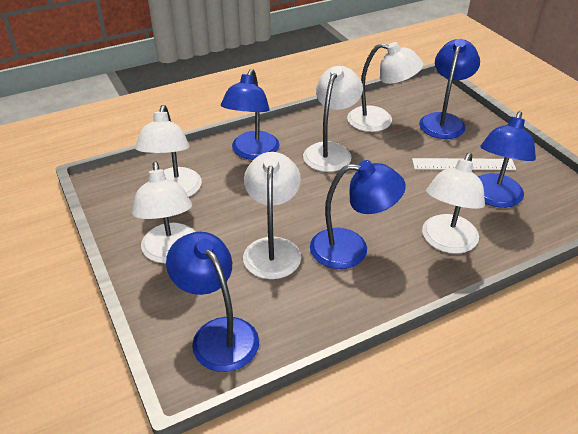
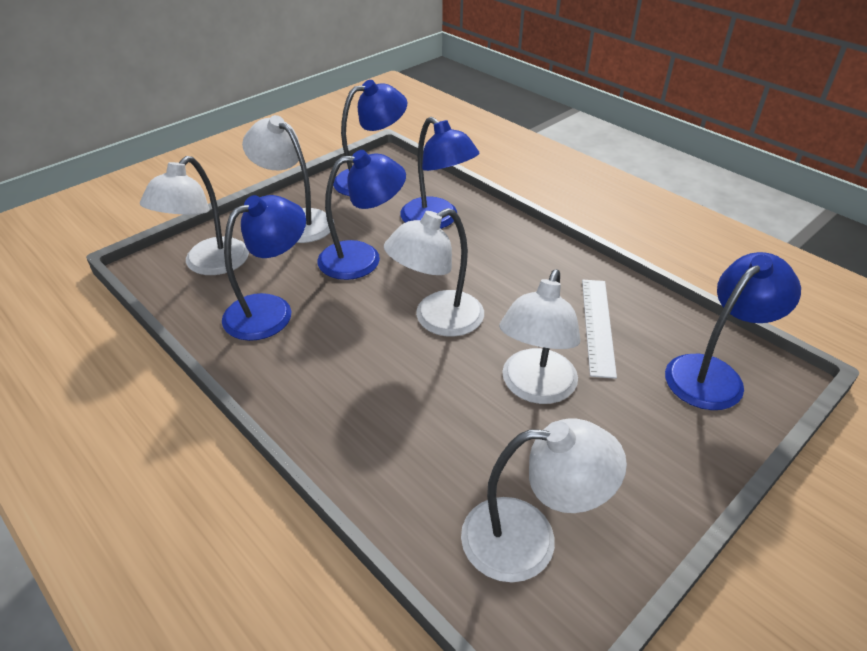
white lamp: [132,161,195,263] [135,105,202,197] [243,152,301,279] [303,66,363,172] [347,42,424,132] [422,153,485,254] = 6 -> [140,156,249,275] [242,115,334,243] [384,208,484,337] [461,418,627,582] [499,269,580,404] = 5

